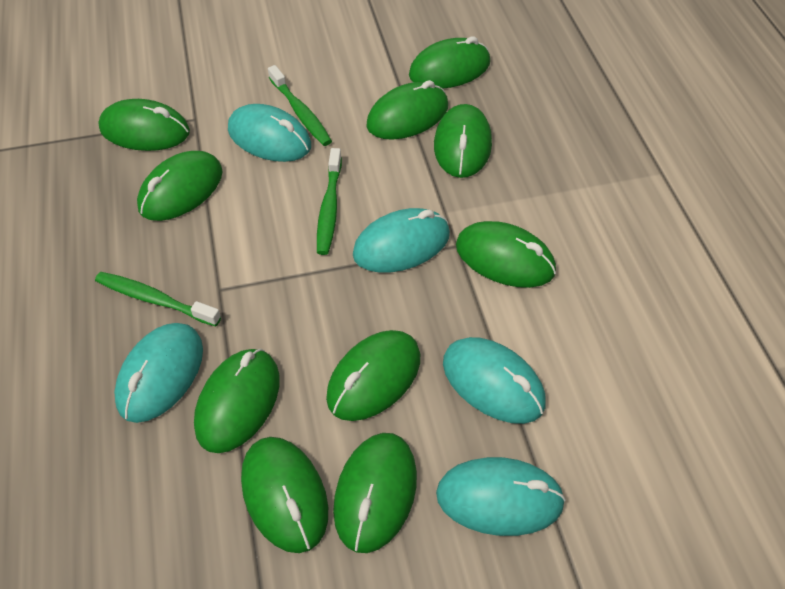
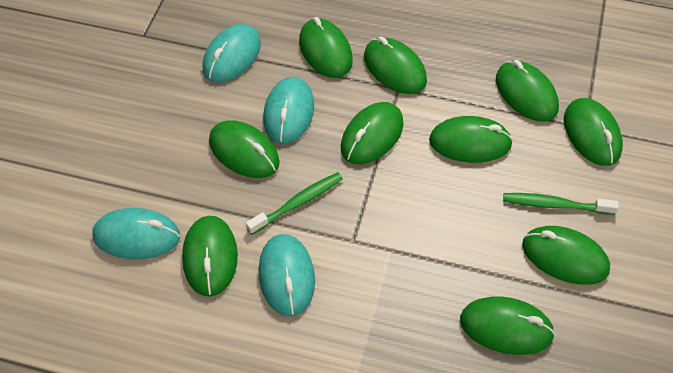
green toothbrush: [95,272,221,327] [268,65,332,146] [317,148,342,255] = 3 -> [246,172,343,235] [503,193,618,215] = 2
turquoise mouse: [114,323,203,423] [228,104,311,162] [353,208,450,273] [436,457,566,536] [443,337,546,424] = 5 -> [93,208,180,259] [202,24,261,82] [258,234,315,316] [263,77,314,144] = 4

